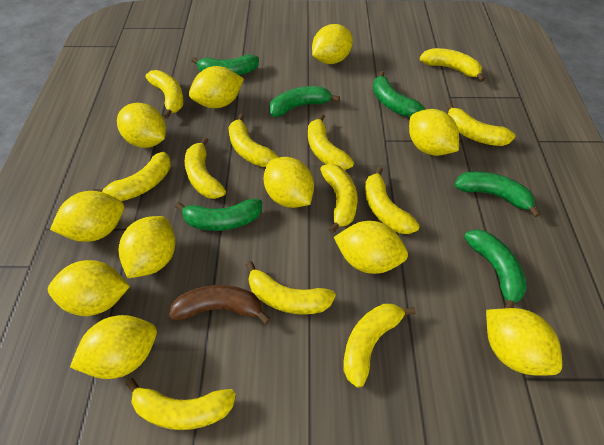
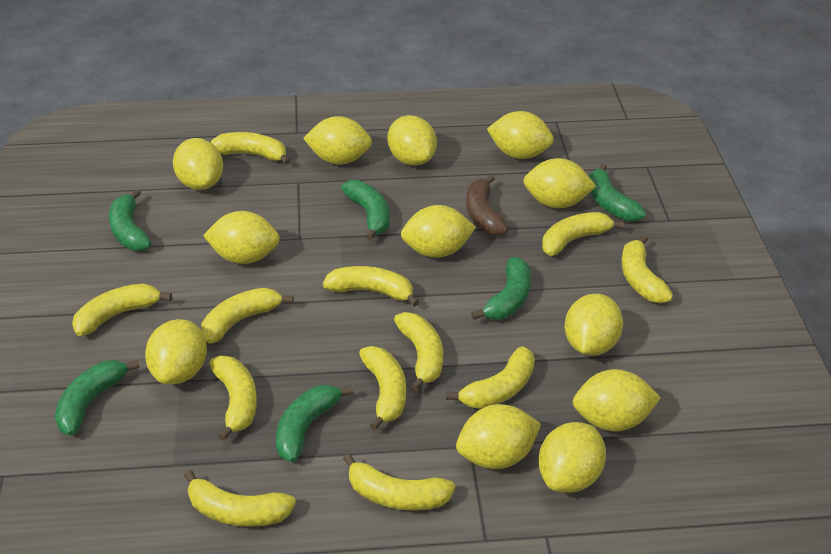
yellow lemon: [48,260,130,316] [50,191,124,242] [70,315,157,379] [117,103,166,148] [119,216,176,279] [189,66,244,108] [264,157,314,208] [312,24,353,64] [334,221,408,274] [409,109,459,156] [486,308,562,376] = 11 -> [145,319,207,384] [173,138,223,190] [203,211,280,264] [303,116,372,164] [388,115,437,166] [401,205,476,258] [456,404,541,469] [487,111,554,159] [523,158,596,208] [538,422,606,493] [565,293,623,356] [572,369,661,431] = 12

